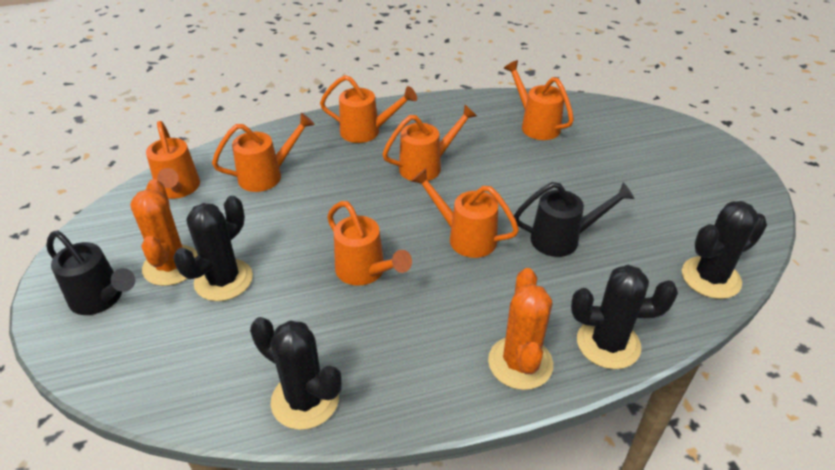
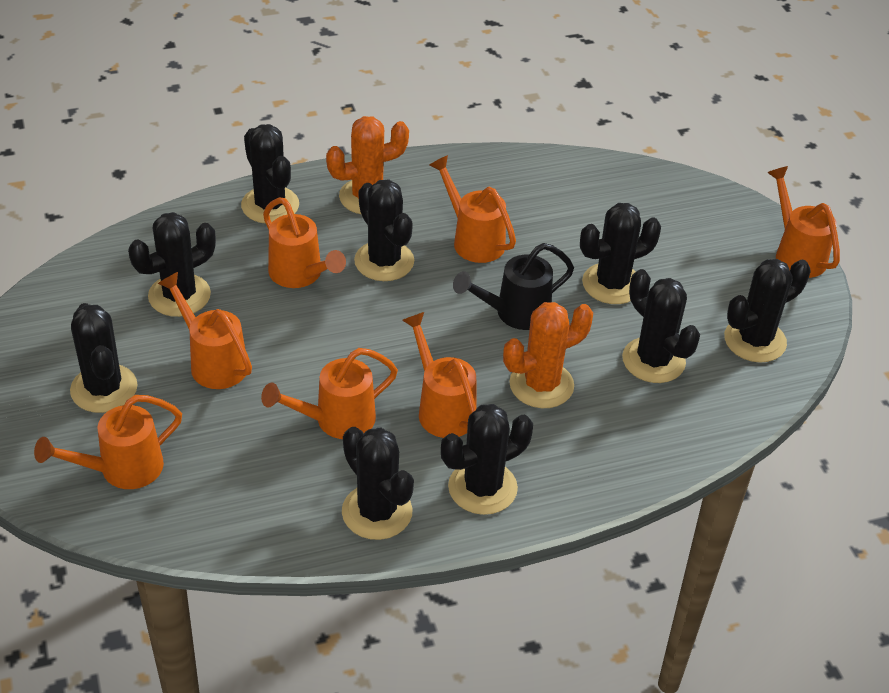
black cactus: [173,196,253,301] [250,317,342,430] [571,265,678,369] [682,201,767,299] = 4 -> [70,303,138,413] [128,212,216,317] [241,124,299,224] [342,427,414,540] [354,180,414,281] [441,404,533,515] [580,203,661,304] [622,269,700,383] [724,259,811,363] = 9
black watering can: [46,231,135,315] [514,182,635,257] = 2 -> [453,243,574,330] = 1

